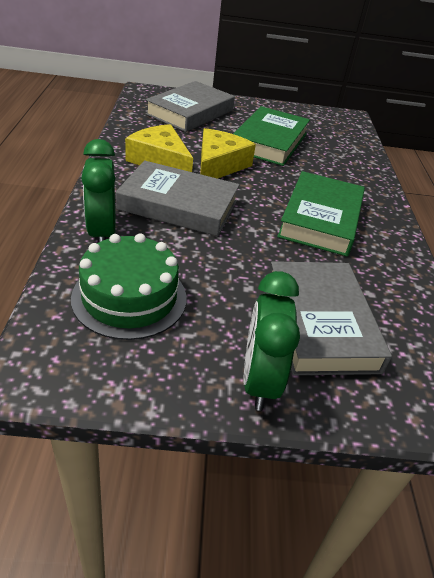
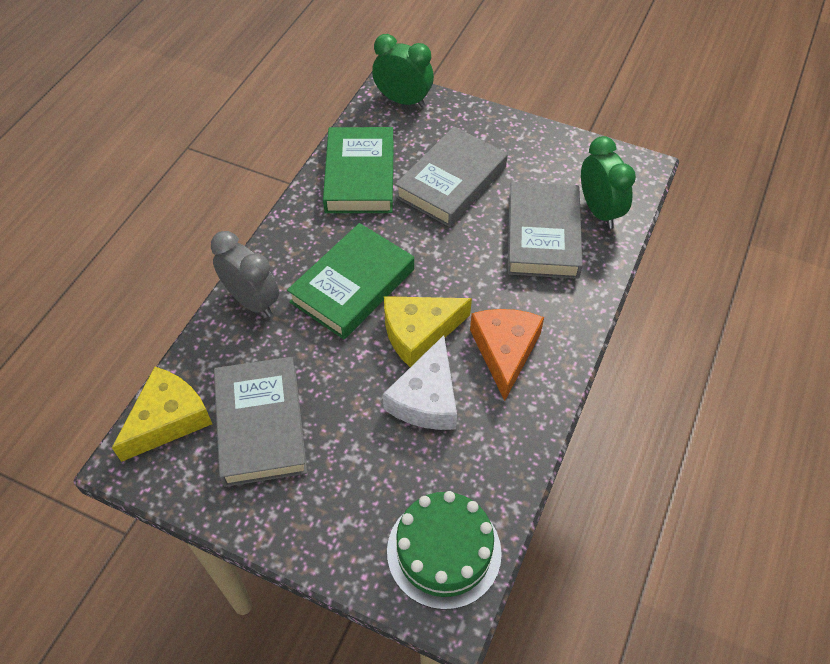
grey clock: none = 0 -> [211,231,279,317] = 1
orange cheese: none = 0 -> [470,309,544,401] = 1
white cheese: none = 0 -> [383,335,457,430] = 1

